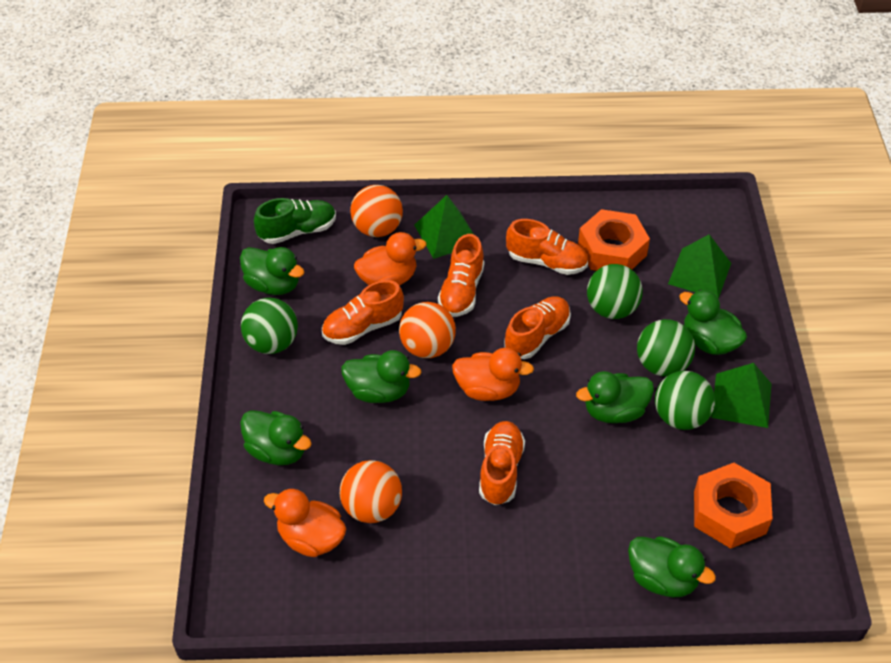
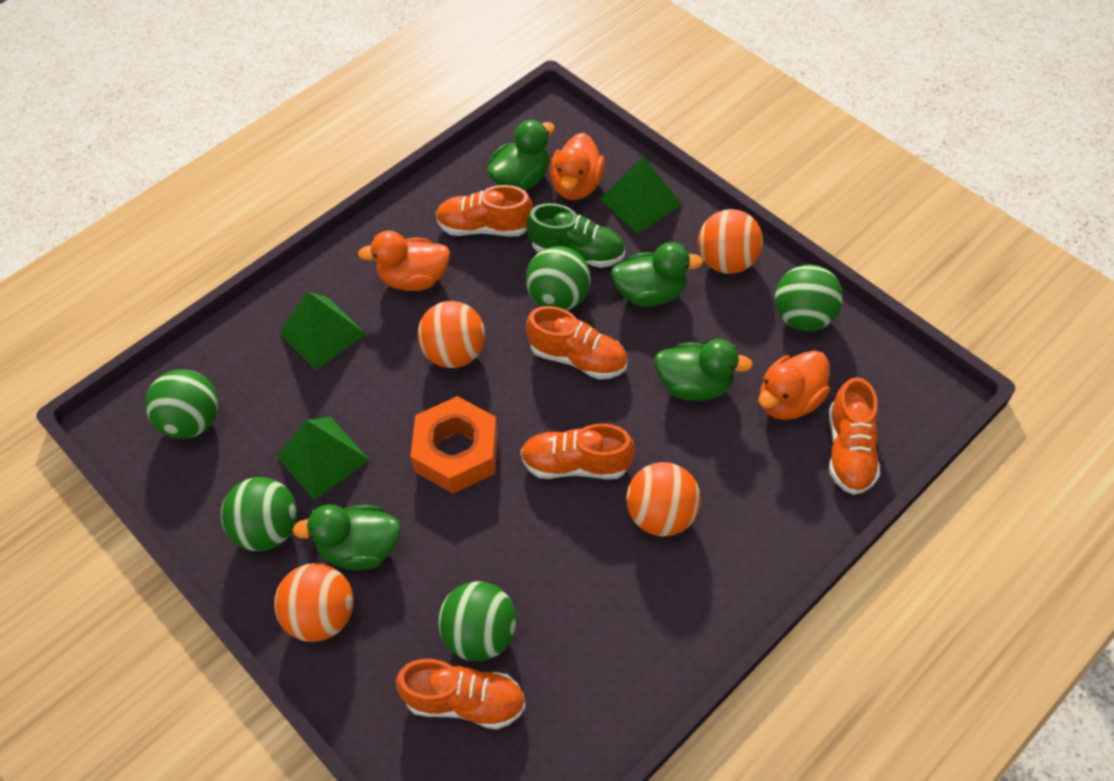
green ball: [241,298,298,354] [587,264,643,319] [637,319,695,377] [655,371,715,430] = 4 -> [145,370,218,439] [221,477,297,551] [438,581,517,661] [526,246,591,310] [775,264,843,331] = 5
green duck: [240,247,304,295] [240,410,312,465] [341,350,422,403] [576,371,654,423] [628,536,716,598] [679,290,747,355] = 6 -> [292,504,401,570] [487,120,555,190] [611,242,703,307] [654,339,753,401] = 4
orange ball: [340,460,402,523] [350,185,403,237] [399,302,456,358] = 3 -> [274,563,354,642] [418,301,485,368] [626,462,701,537] [698,209,763,274] = 4
orange nut: [578,209,650,271] [694,463,773,548] = 2 -> [410,396,498,494] = 1

